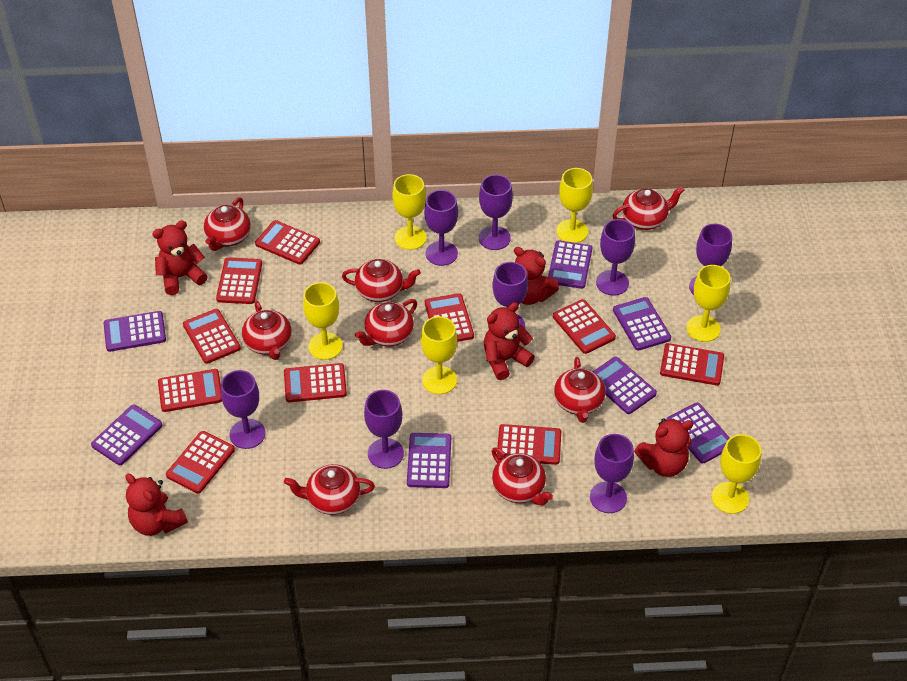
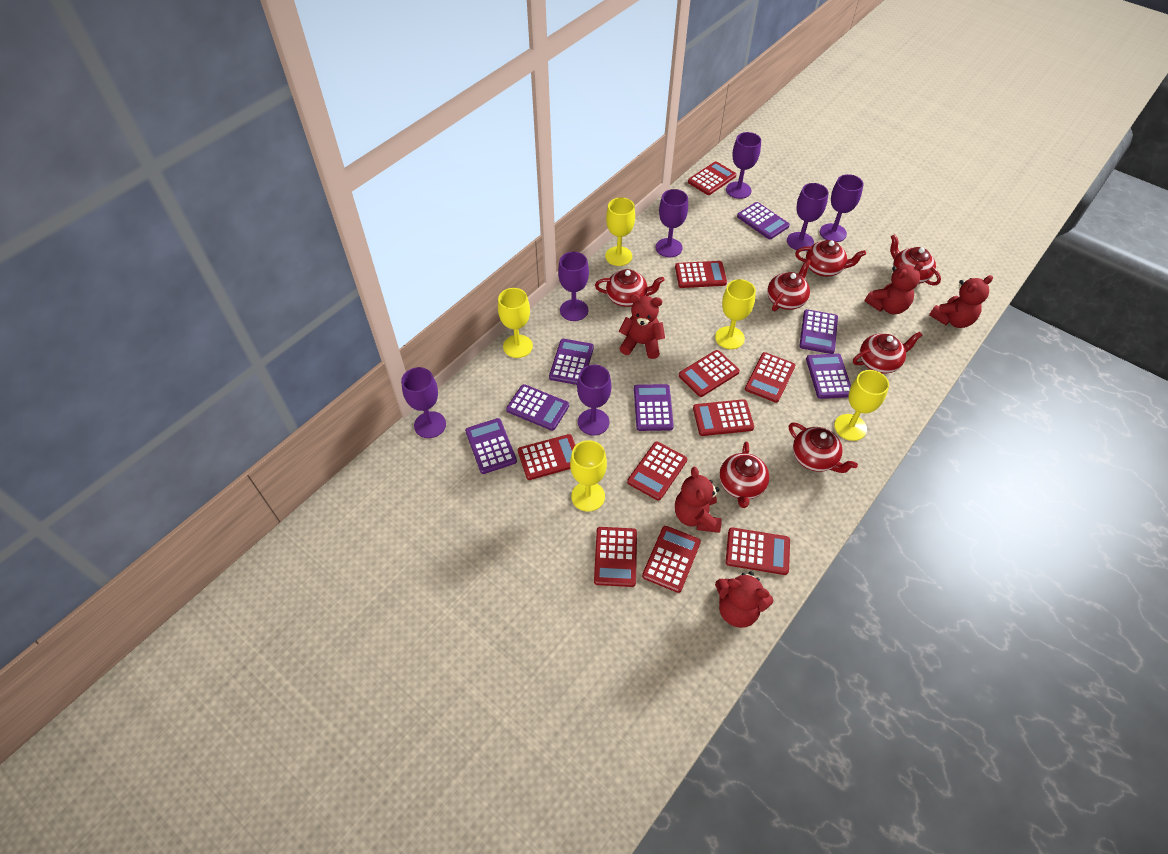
purple goblet: [221,370,265,449] [364,390,404,469] [424,190,458,266] [479,175,513,250] [492,262,528,328] [590,434,634,513] [596,219,635,296] [689,224,732,295] = 8 -> [401,367,446,438] [558,252,589,321] [577,365,611,436] [656,189,688,257] [726,132,761,199] [787,183,829,251] [820,174,864,242] = 7
red teapot: [204,197,251,251] [242,301,292,360] [284,464,375,515] [342,259,421,302] [355,299,417,347] [491,447,553,505] [554,357,605,423] [613,186,684,230] = 8 -> [595,269,665,307] [719,442,769,508] [767,259,811,311] [789,423,858,473] [795,240,866,277] [853,332,922,374] [890,234,941,286] = 7
yellow goblet: [303,282,343,360] [392,174,427,250] [421,316,457,394] [556,168,593,243] [686,265,730,342] [712,434,761,514] = 6 -> [498,288,533,358] [570,440,607,512] [605,198,635,266] [715,279,756,349] [834,370,889,441] = 5

